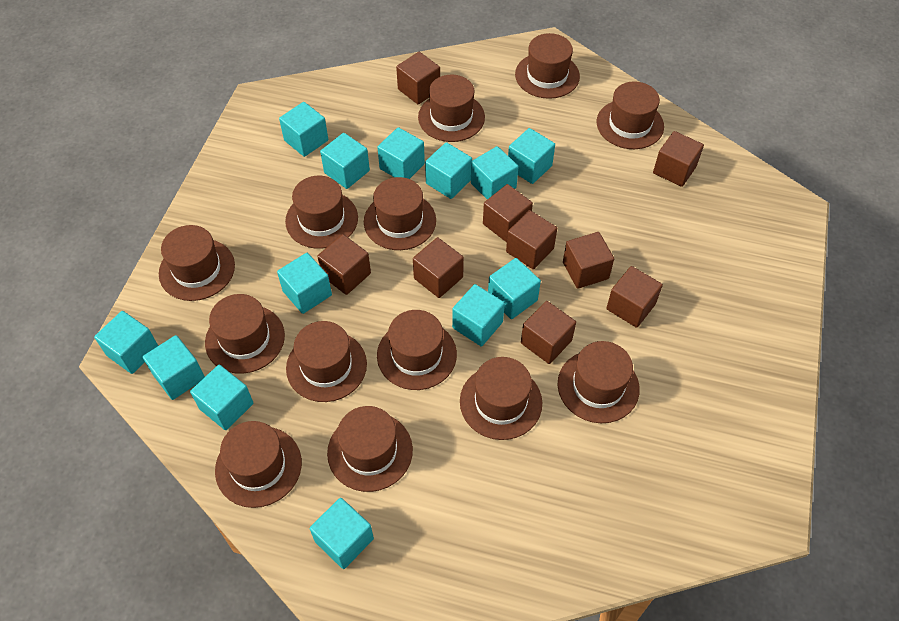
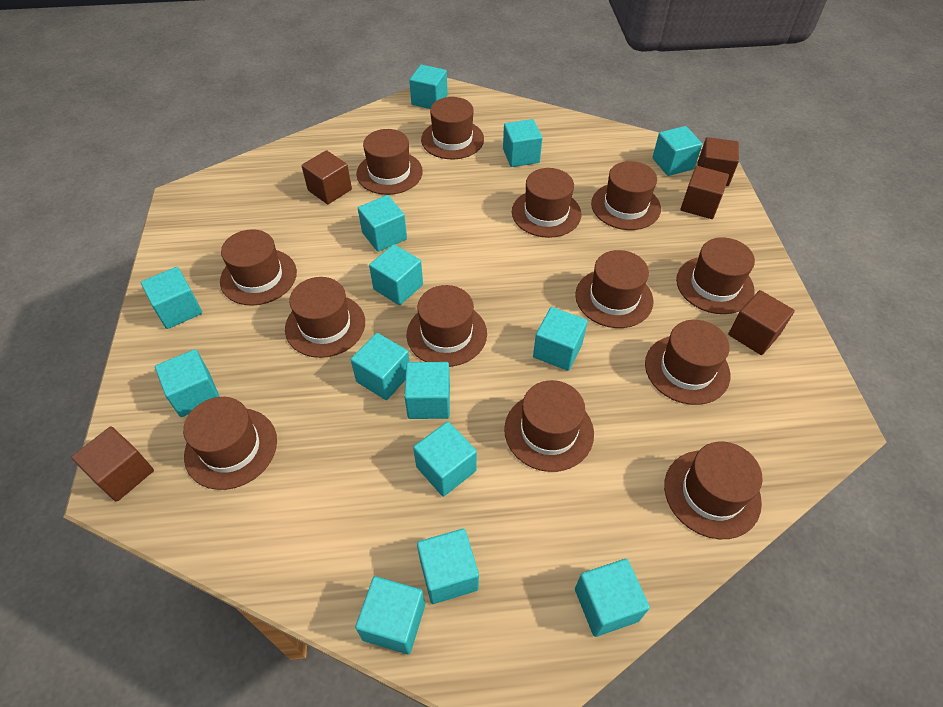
brown cube: [317,234,371,295] [396,52,440,104] [413,237,464,298] [483,184,533,242] [506,210,557,269] [521,301,576,364] [563,232,614,289] [606,266,663,328] [653,131,704,187] = 9 -> [71,426,154,502] [302,150,352,204] [681,166,729,219] [697,137,739,186] [728,290,795,355] = 5
turquoise cube: [94,311,158,374] [143,335,205,400] [190,365,254,430] [277,253,332,314] [279,102,328,157] [310,498,374,569] [320,133,370,189] [377,127,425,179] [425,142,472,199] [452,284,505,346] [471,146,519,200] [488,258,541,319] [508,128,555,184] = 13 -> [141,267,202,329] [155,349,220,417] [351,333,410,400] [355,576,425,654] [358,195,407,252] [369,244,423,305] [404,362,450,419] [409,65,448,109] [413,422,477,497] [417,529,479,604] [503,119,542,167] [533,307,588,371] [575,559,650,637] [652,126,702,176] = 14

